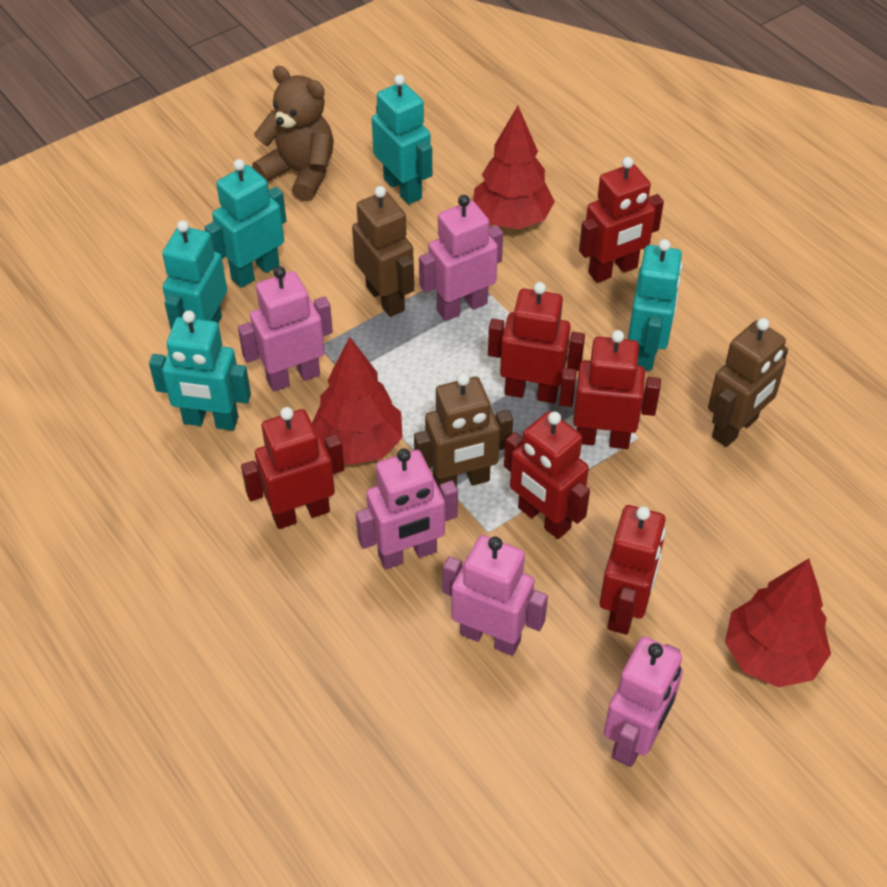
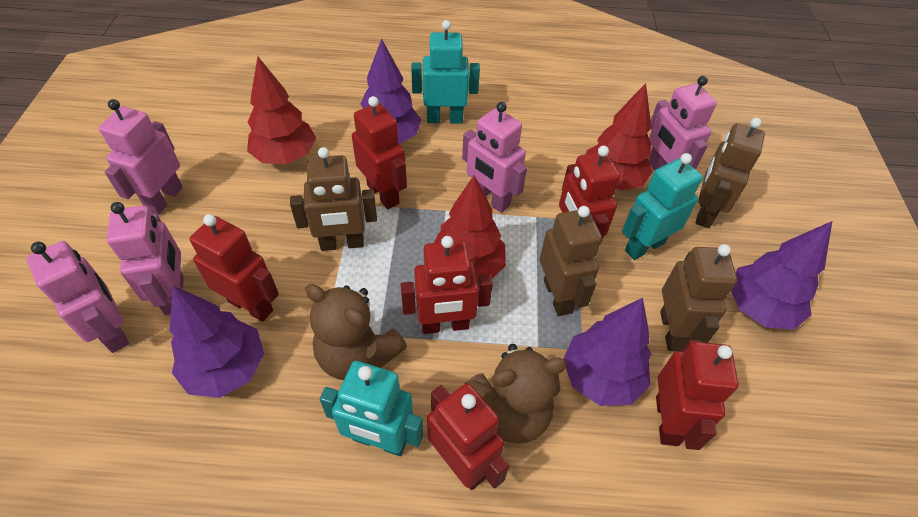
brown robot: [352,186,414,317] [414,373,513,490] [708,318,788,447] = 3 -> [290,147,377,251] [540,206,602,316] [660,244,737,351] [695,118,765,228] = 4
brown teddy bear: [252,66,334,201] = 1 -> [305,284,407,380] [465,344,567,444] = 2
purple tree: none = 0 -> [169,286,264,398] [361,38,422,144] [563,298,651,406] [731,221,832,330] = 4
turquoise robot: [149,310,251,430] [162,220,227,329] [204,159,286,288] [372,75,432,204] [628,239,683,371] = 5 -> [320,361,423,456] [411,20,480,123] [622,153,703,260] = 3

